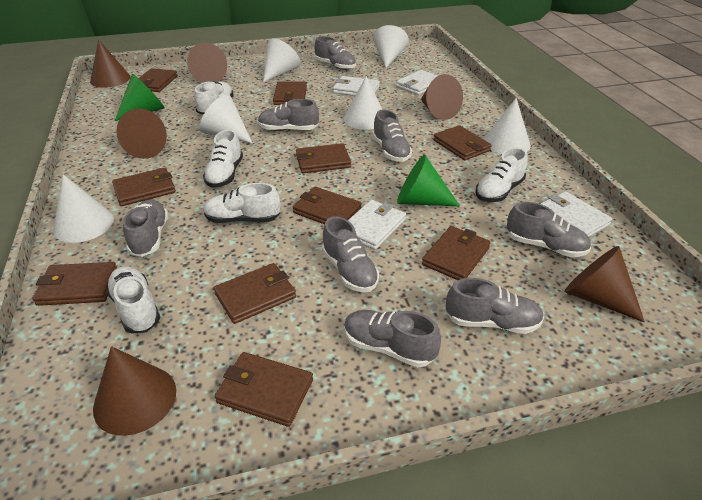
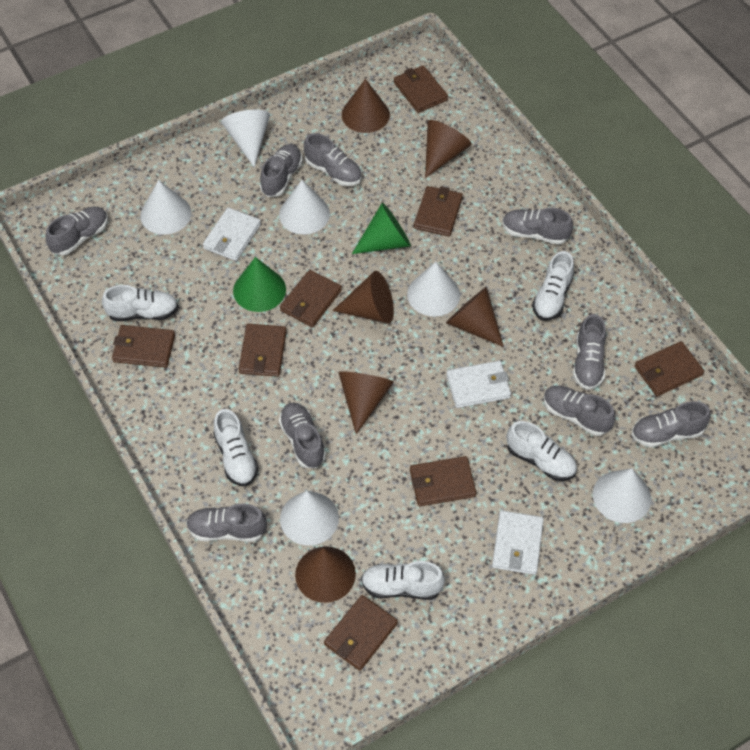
brown wallet: [33,262,117,306] [112,167,176,206] [139,68,177,92] [214,263,296,324] [215,352,313,427] [273,82,307,105] [293,187,362,225] [296,143,351,173] [422,226,491,280] [433,125,492,160] = 10 -> [112,325,175,368] [239,324,287,377] [280,270,342,327] [324,595,398,671] [394,65,448,113] [410,456,476,506] [414,186,463,236] [635,341,704,396] = 8
grey shoe: [123,199,168,257] [258,99,319,131] [315,36,356,70] [322,216,379,292] [344,310,441,367] [372,109,412,162] [446,278,544,334] [507,202,591,257] = 8 -> [46,207,108,256] [186,504,267,542] [260,144,303,197] [279,402,326,468] [304,133,362,186] [502,208,573,244] [544,385,615,436] [573,314,606,390] [632,401,711,447] = 9
white wallet: [333,76,380,96] [348,200,406,250] [396,70,438,95] [540,191,612,237] = 4 -> [203,207,261,261] [446,361,511,408] [492,510,544,575] = 3

